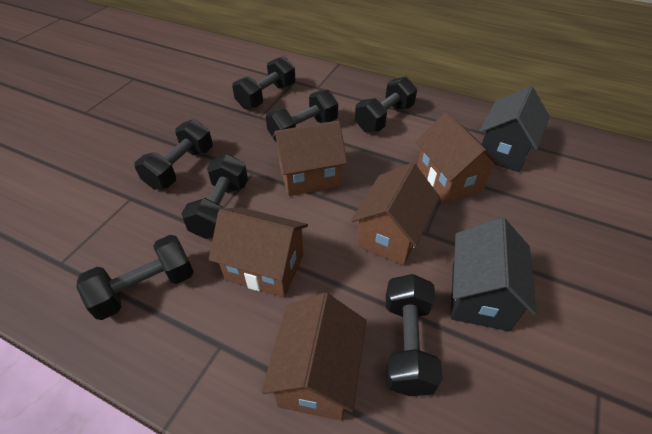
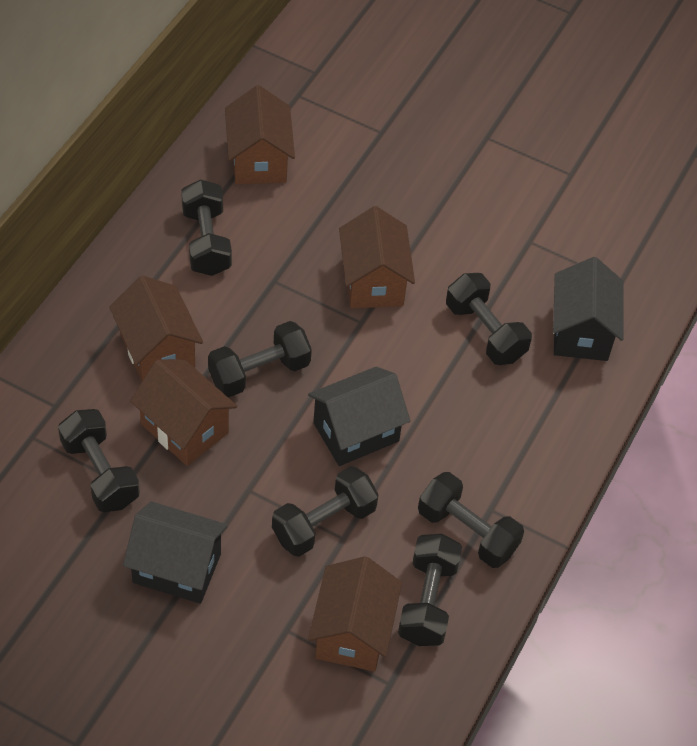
black house: [450,217,537,331] [479,86,550,172] = 2 -> [123,501,228,604] [308,367,410,466] [553,257,624,361] = 3

